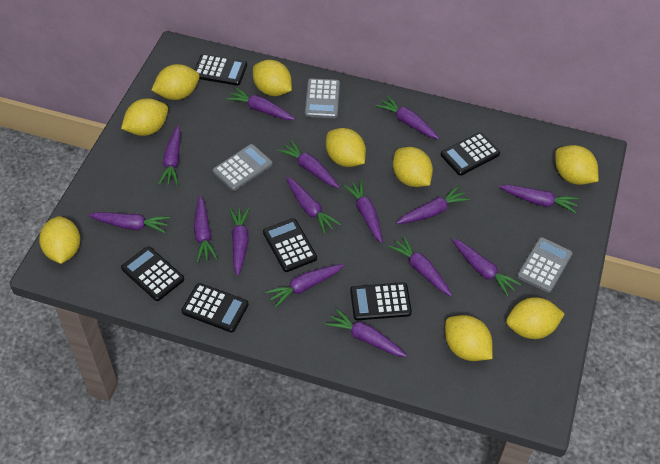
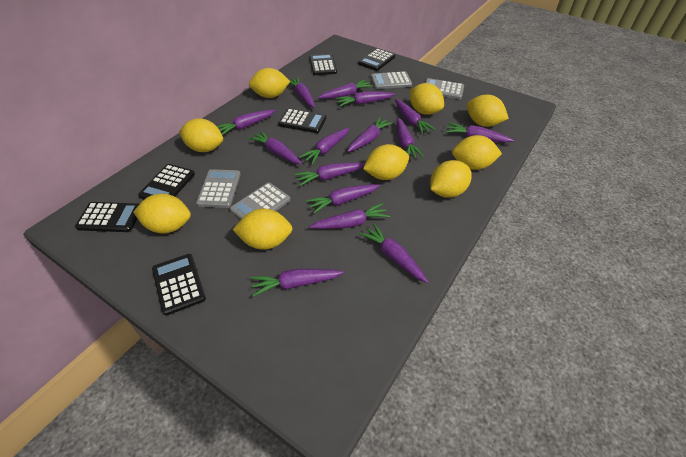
grey calculator: [213,144,273,191] [305,79,340,118] [517,237,573,293] = 3 -> [196,169,241,208] [230,183,290,220] [371,71,412,89] [425,78,464,100] = 4

